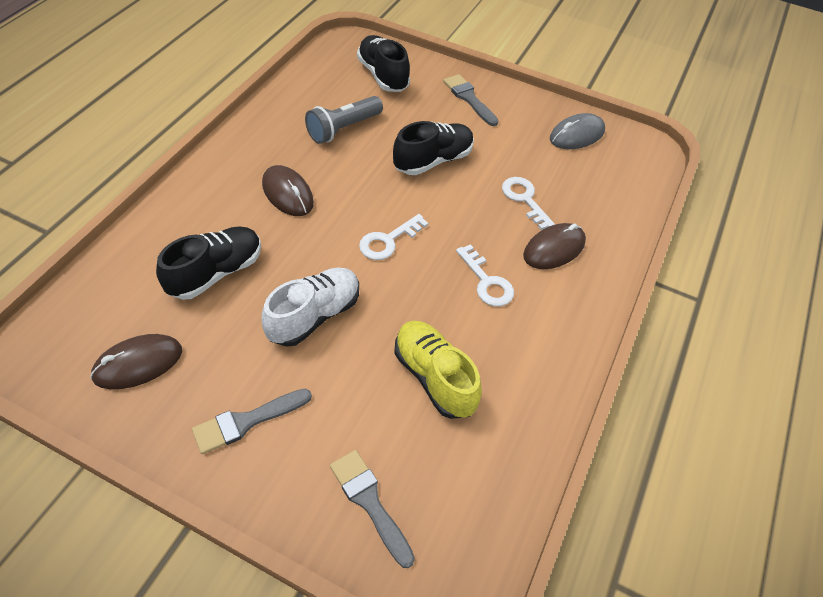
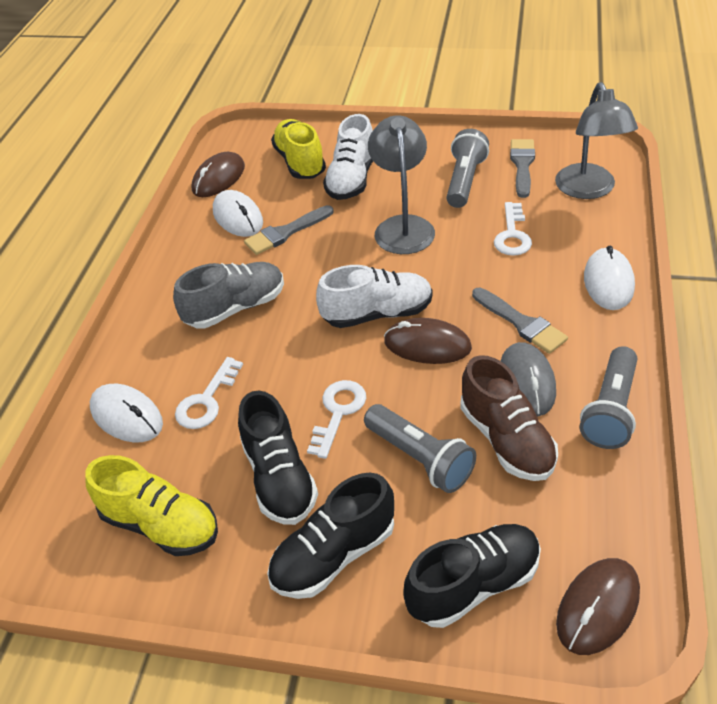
brown shoe: none = 0 -> [460,355,558,481] = 1
grey flashlight: [305,96,383,144] = 1 -> [364,404,476,493] [447,129,489,208] [580,346,637,449] = 3
grey lamp: none = 0 -> [368,115,435,254] [555,82,638,199] = 2
grey shoe: none = 0 -> [173,262,284,328] = 1
white mouse: none = 0 -> [90,384,163,443] [213,190,263,237] [584,246,635,310] = 3
white shoe: [262,267,359,347] = 1 -> [316,265,433,328] [323,114,373,200] = 2
yellow shoe: [394,321,482,419] = 1 -> [85,455,218,556] [271,119,326,179] = 2

